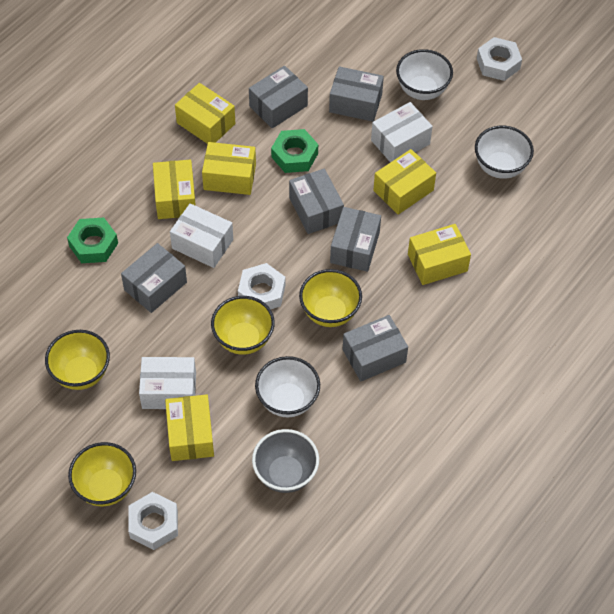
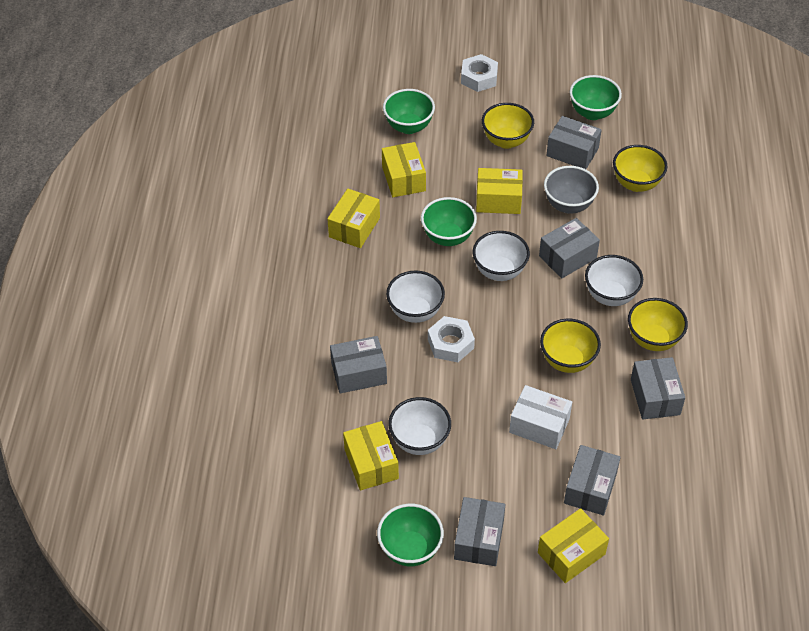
green bowl: none = 0 -> [377,504,444,567] [383,89,435,134] [421,197,477,246] [570,75,622,120] = 4
green nut: [67,217,118,263] [271,129,318,173] = 2 -> none = 0
white bowl: [255,356,320,417] [396,49,453,100] [475,126,534,179] = 3 -> [386,271,445,323] [388,397,451,455] [473,231,530,281] [585,255,643,306] = 4
white box: [139,357,196,409] [170,203,233,268] [371,102,433,162] = 3 -> [509,385,572,449] = 1
white nut: [128,492,178,550] [238,263,285,309] [477,37,522,81] = 3 -> [428,316,475,362] [461,54,498,92] = 2
yellow box: [153,160,196,219] [165,394,214,461] [175,83,235,144] [202,142,256,195] [373,149,436,215] [408,224,471,285] = 6 -> [327,189,380,248] [343,421,399,490] [382,142,426,197] [476,168,523,214] [538,508,609,583] = 5

